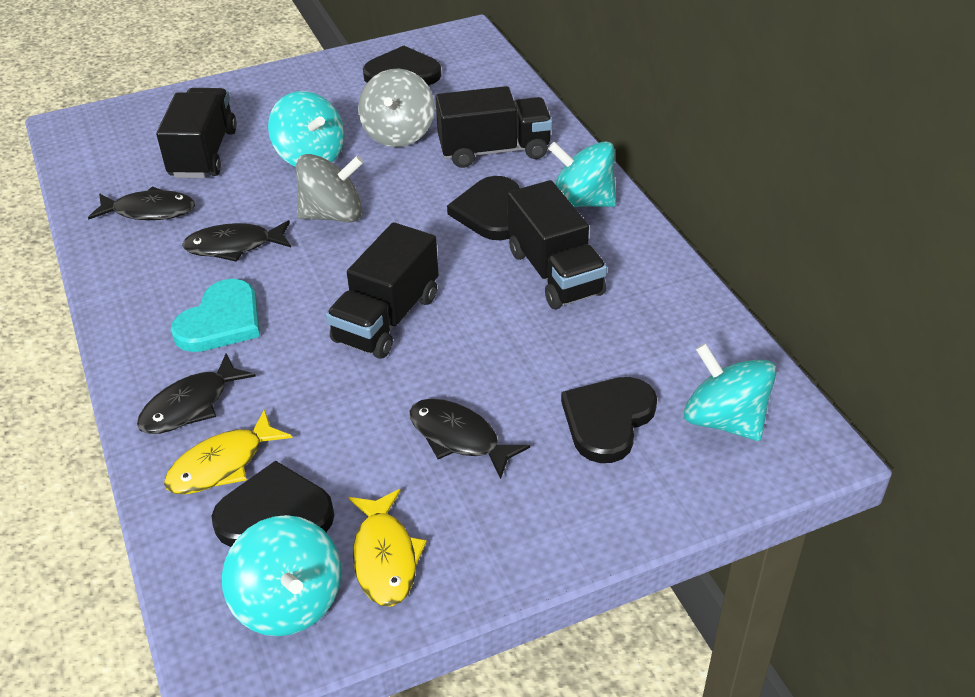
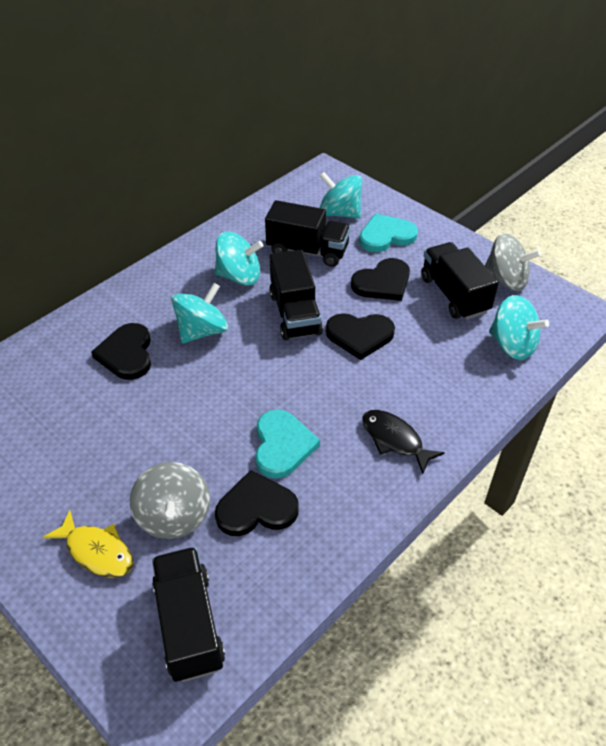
black fish: [88,186,195,220] [137,353,256,434] [182,220,291,262] [409,398,530,479] = 4 -> [362,410,445,474] = 1
turquoise heart: [171,279,260,352] = 1 -> [255,409,320,479] [359,214,418,252] = 2
yellow fish: [164,409,293,494] [349,489,427,607] = 2 -> [43,510,133,578] = 1

